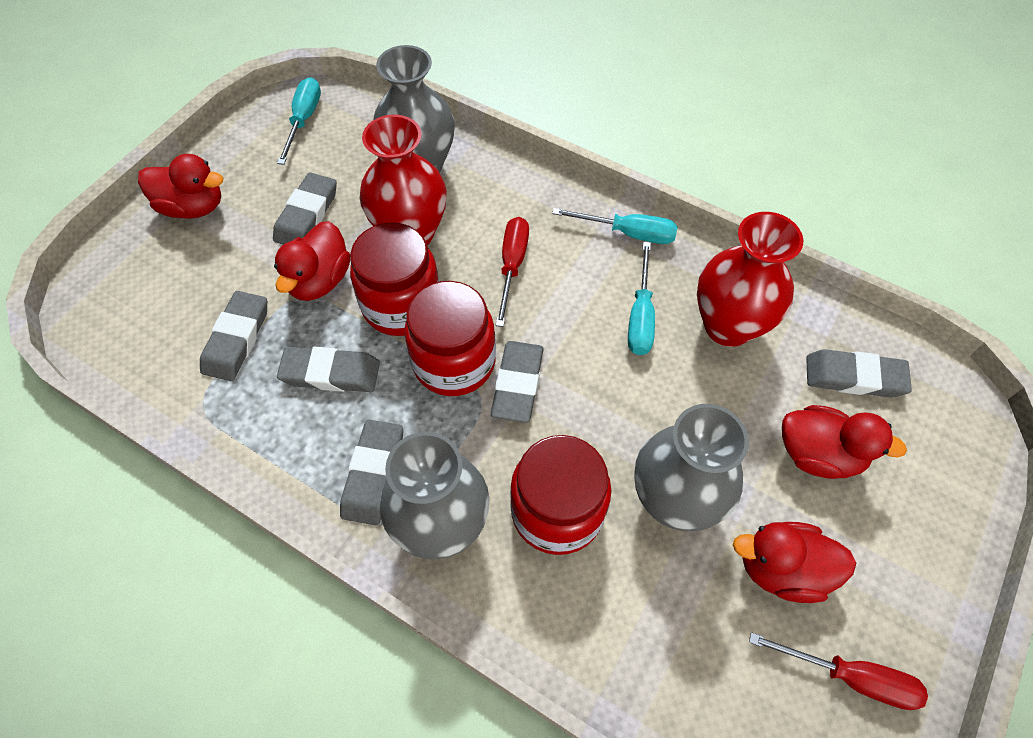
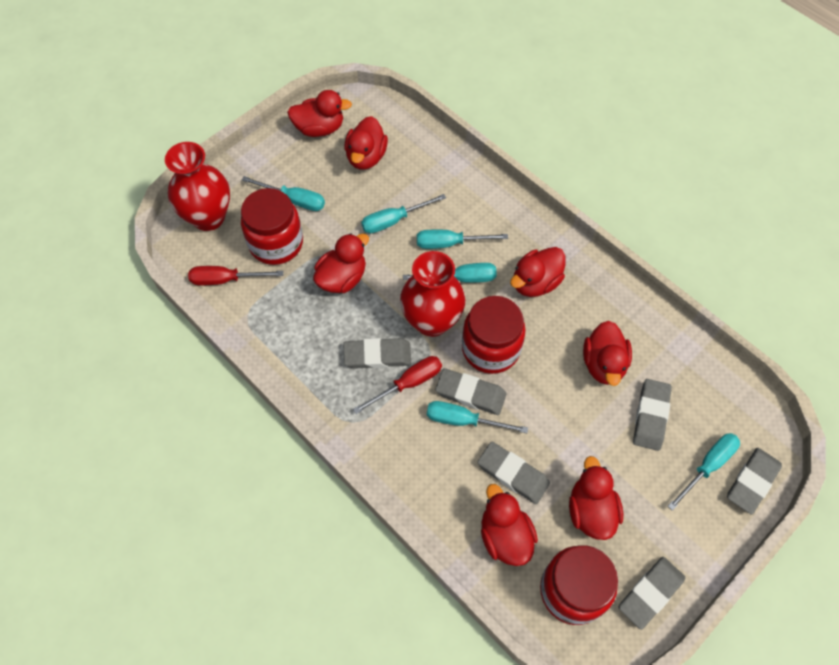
grey vase: [373,45,455,173] [380,432,489,559] [634,404,749,531] = 3 -> none = 0
red duck: [138,154,223,219] [274,221,350,301] [733,522,856,603] [782,405,907,479] = 4 -> [287,90,352,137] [313,233,369,293] [345,116,388,170] [481,484,538,566] [510,247,566,297] [569,456,623,540] [583,321,632,386] = 7
turquoise screwdriver: [277,77,321,165] [552,208,678,244] [628,242,655,355] = 3 -> [242,176,325,211] [361,194,446,233] [403,263,497,283] [417,230,508,249] [427,401,528,433] [668,433,740,511] = 6

